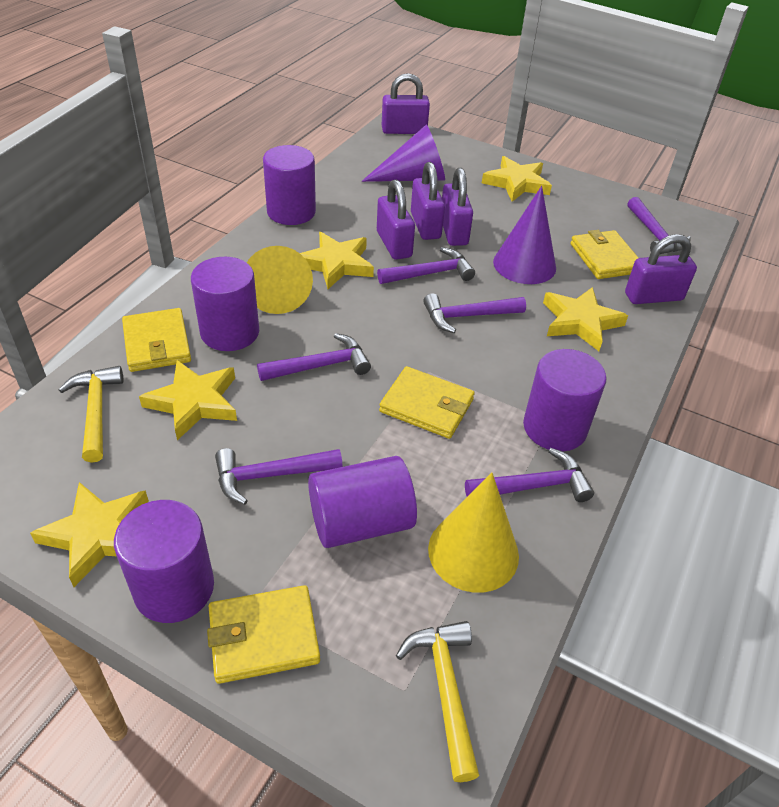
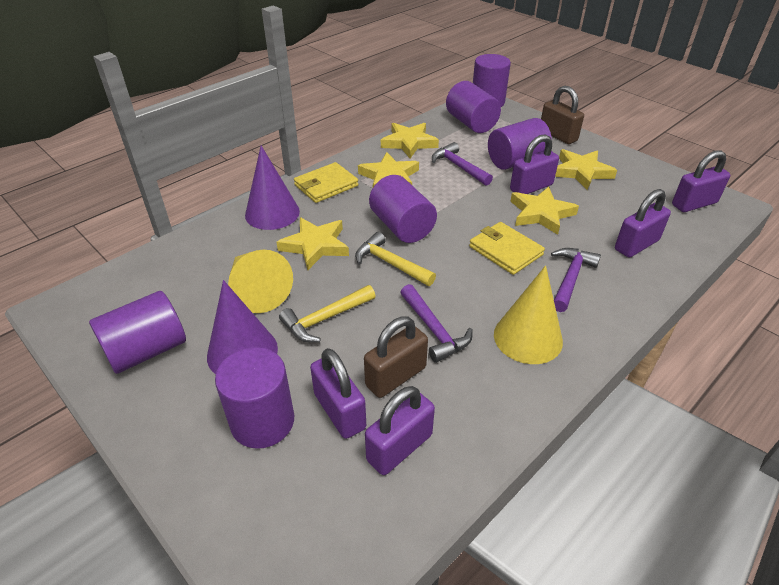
brown padlock: none = 0 -> [364,317,428,398] [541,86,584,144] = 2
purple cylinder: [114,500,214,623] [191,257,259,351] [263,145,316,225] [308,456,417,548] [523,349,606,451] = 5 -> [89,291,186,374] [215,347,294,449] [369,175,437,243] [446,81,501,133] [473,54,511,107] [488,118,552,170] = 6
purple hammer: [215,448,343,505] [257,333,371,381] [377,247,475,284] [423,293,526,333] [465,448,594,502] [627,197,691,254] = 6 -> [400,284,473,363] [432,142,493,186] [551,248,601,312] = 3
yellow wallet: [122,308,191,372] [207,585,320,684] [379,366,475,439] [570,230,638,279] = 4 -> [294,162,359,203] [469,222,545,275] = 2

